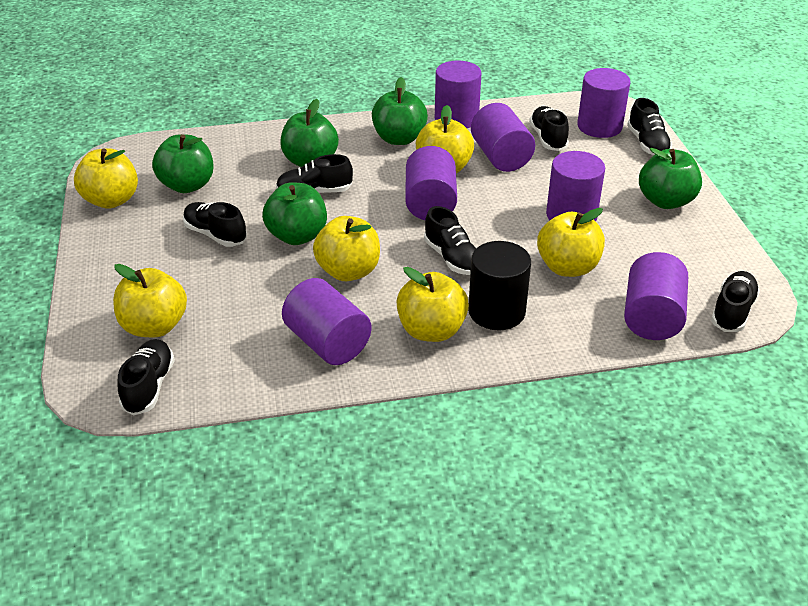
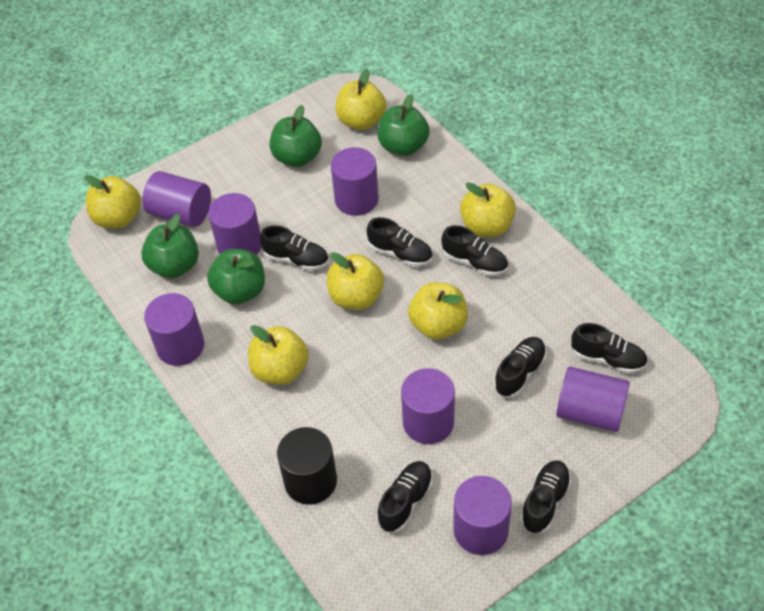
green apple: [152,134,214,193] [262,182,327,245] [280,99,339,167] [372,77,428,145] [639,148,702,209] = 5 -> [141,214,199,278] [207,249,265,305] [270,105,322,167] [378,94,430,156] = 4

